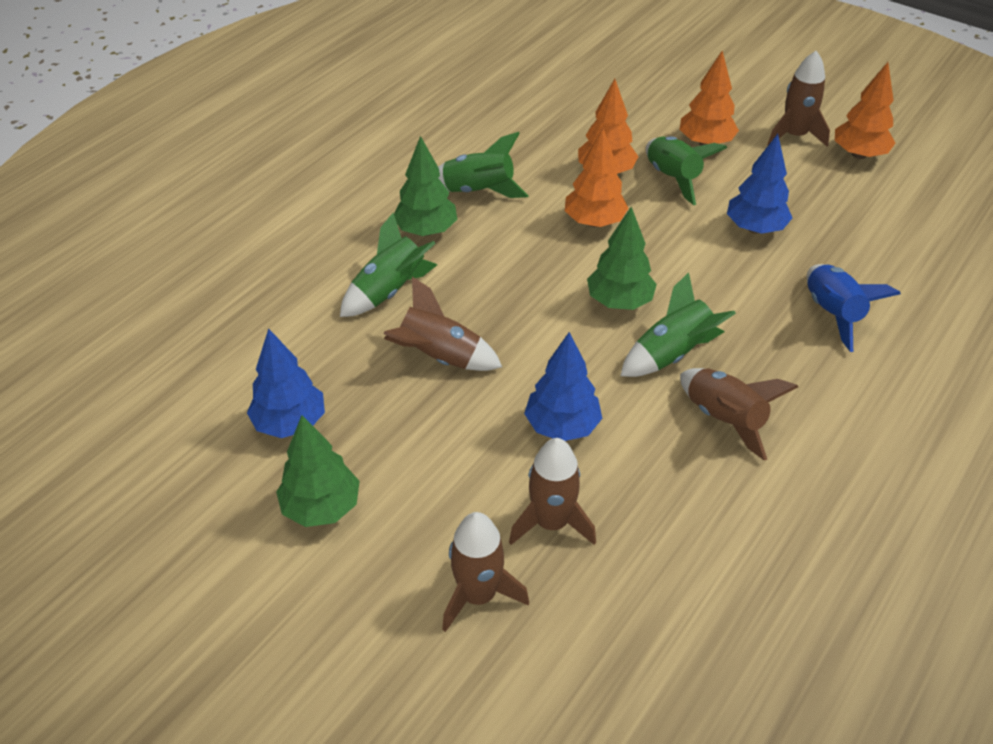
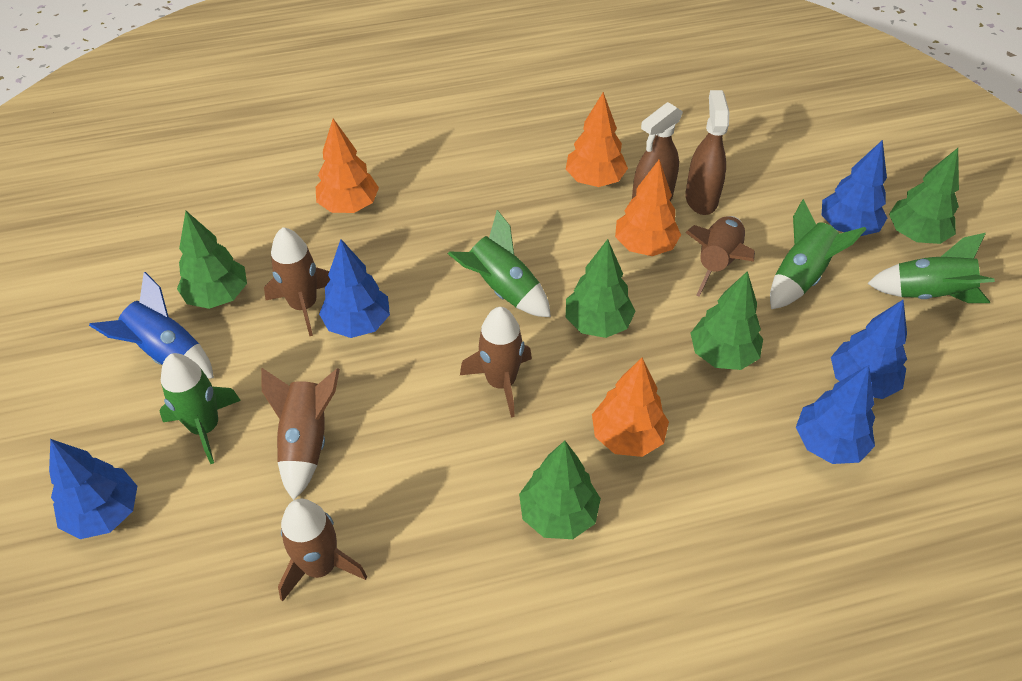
blue tree: [247,328,325,438] [524,332,602,441] [727,134,792,234] = 3 -> [49,439,137,539] [319,239,390,338] [796,365,875,464] [822,140,887,236] [831,300,907,399] = 5
brown spray bottle: none = 0 -> [632,102,683,202] [685,90,729,215] = 2
green tree: [276,415,360,527] [394,136,457,236] [587,207,657,310] = 3 -> [177,211,247,309] [519,441,601,539] [566,239,636,338] [691,271,763,370] [889,148,959,244] = 5

